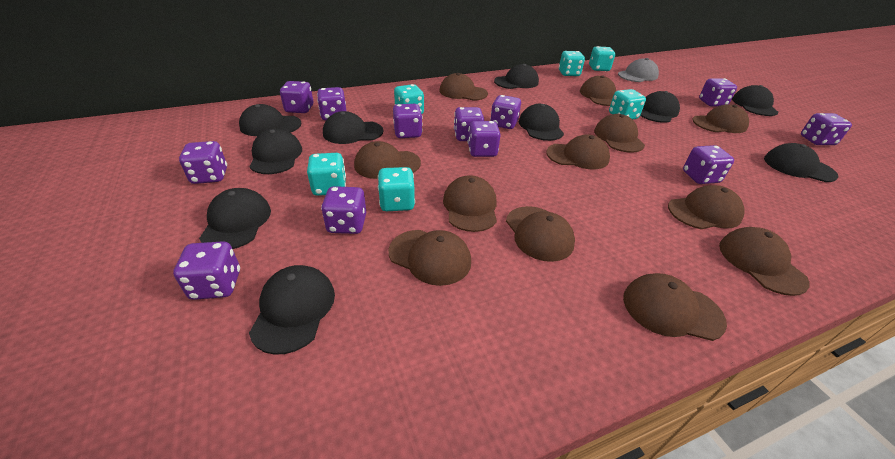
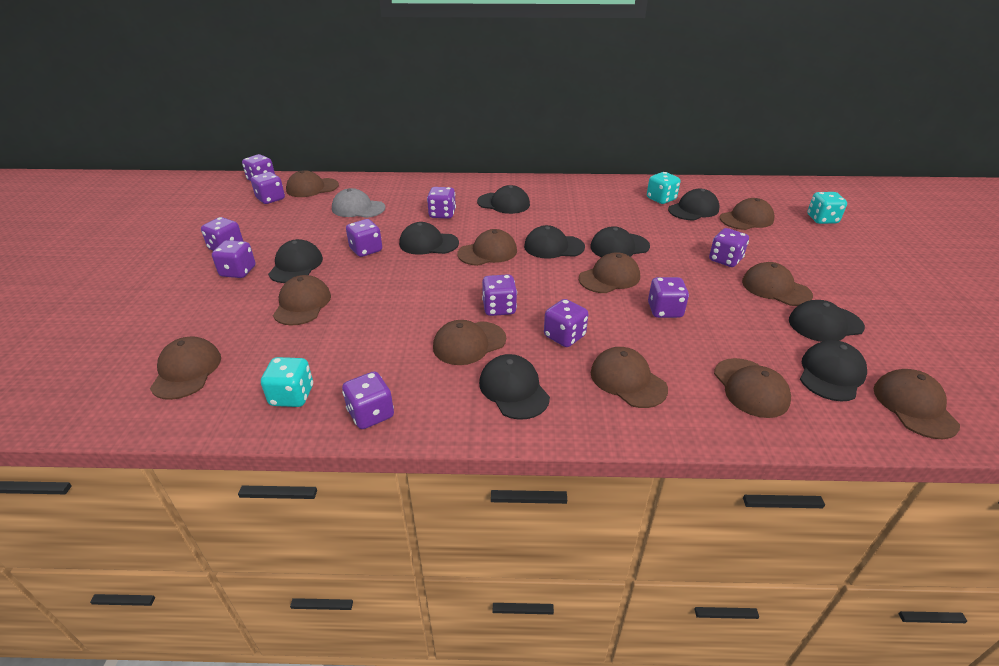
black cap: [199,188,271,249] [239,104,301,136] [249,129,302,174] [249,265,335,355] [323,111,383,144] [494,64,539,89] [519,104,564,141] [640,91,680,123] [732,85,779,116] [764,143,838,182] = 10 -> [268,239,323,283] [399,222,459,255] [477,185,530,214] [479,354,550,420] [524,225,585,259] [590,226,650,257] [668,189,720,220] [789,300,865,342] [800,340,867,401] = 9
brown cap: [354,141,421,179] [388,230,471,286] [440,73,488,101] [443,175,497,232] [506,206,575,262] [546,135,610,169] [580,75,616,106] [594,114,645,153] [623,273,727,341] [668,185,745,229] [692,104,749,133] [719,227,810,296] = 12 -> [150,336,221,400] [273,275,331,325] [286,170,339,197] [433,320,506,365] [457,229,517,266] [579,252,640,293] [591,347,668,408] [714,358,791,418] [720,198,775,230] [742,262,813,306] [873,369,960,439] = 11
purple dice: [173,241,240,300] [179,141,227,184] [280,81,313,113] [317,87,346,120] [321,186,366,234] [393,104,422,138] [454,107,484,141] [468,121,500,157] [490,95,521,129] [683,145,734,184] [699,78,737,106] [801,113,852,145] = 12 -> [201,217,243,251] [212,240,255,278] [242,154,275,181] [251,172,285,204] [342,371,394,429] [346,219,382,257] [427,187,456,219] [482,274,517,316] [544,299,588,347] [648,277,689,318] [709,228,749,267] = 11
turquoise dice: [307,153,346,196] [378,167,415,211] [394,84,424,114] [559,51,585,76] [589,46,615,71] [609,89,646,120] = 6 -> [261,357,313,407] [647,172,680,204] [807,192,847,224] = 3

